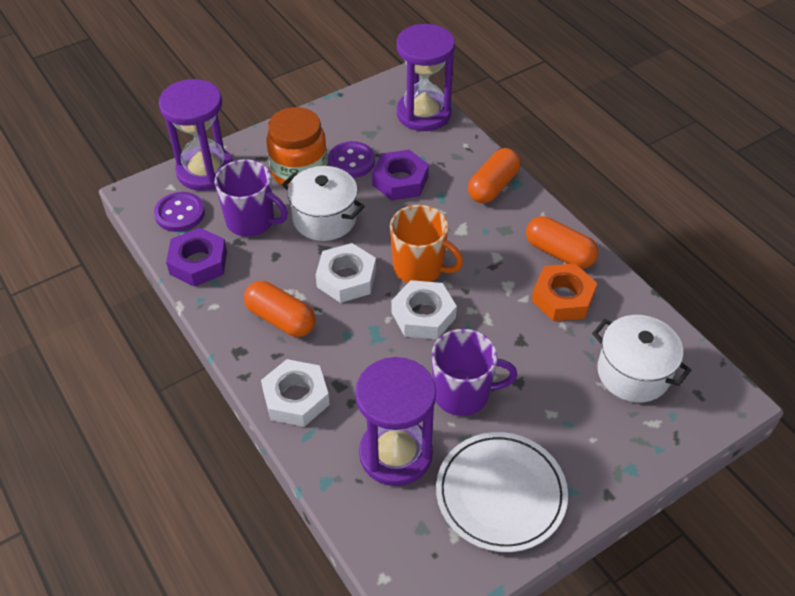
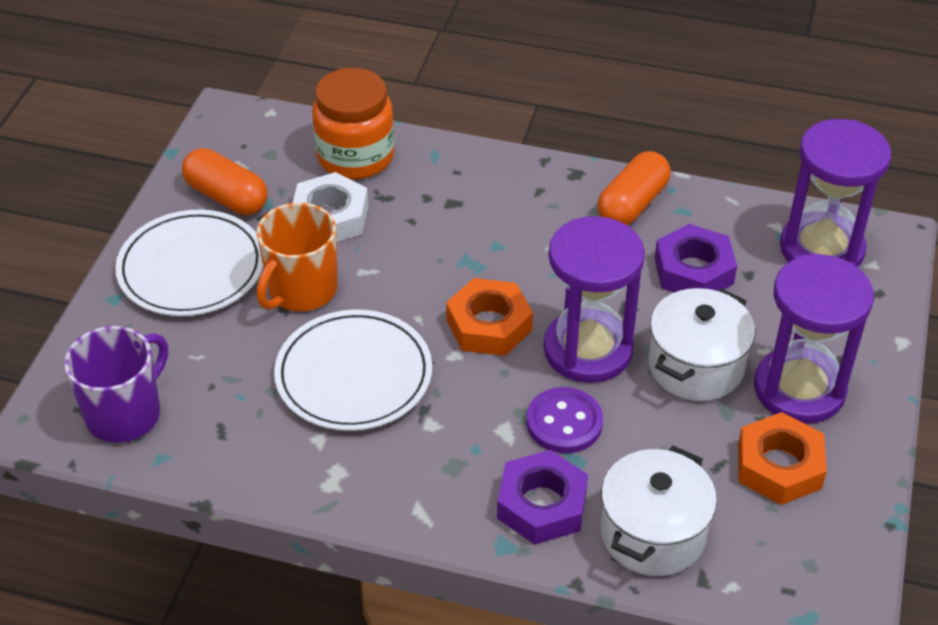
orange capsule: [244,281,316,337] [468,148,520,203] [526,216,598,268] = 3 -> [182,148,267,215] [597,151,670,225] = 2
orange nut: [532,263,597,321] = 1 -> [446,278,533,356] [738,412,827,505] = 2
purple button: [154,192,205,232] [328,141,375,178] = 2 -> [526,387,603,453] = 1
purple mug: [215,159,288,237] [432,329,517,416] = 2 -> [64,326,168,443] = 1
white nut: [261,359,330,427] [316,243,376,303] [391,280,457,339] = 3 -> [293,172,368,242] = 1
white plate: [436,432,568,552] = 1 -> [115,210,263,316] [274,310,432,431] = 2

